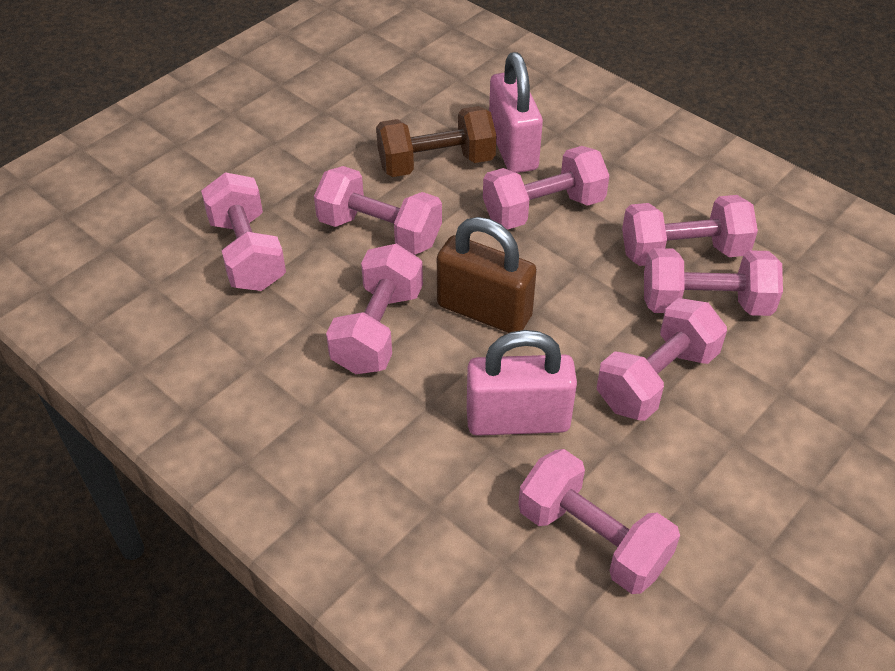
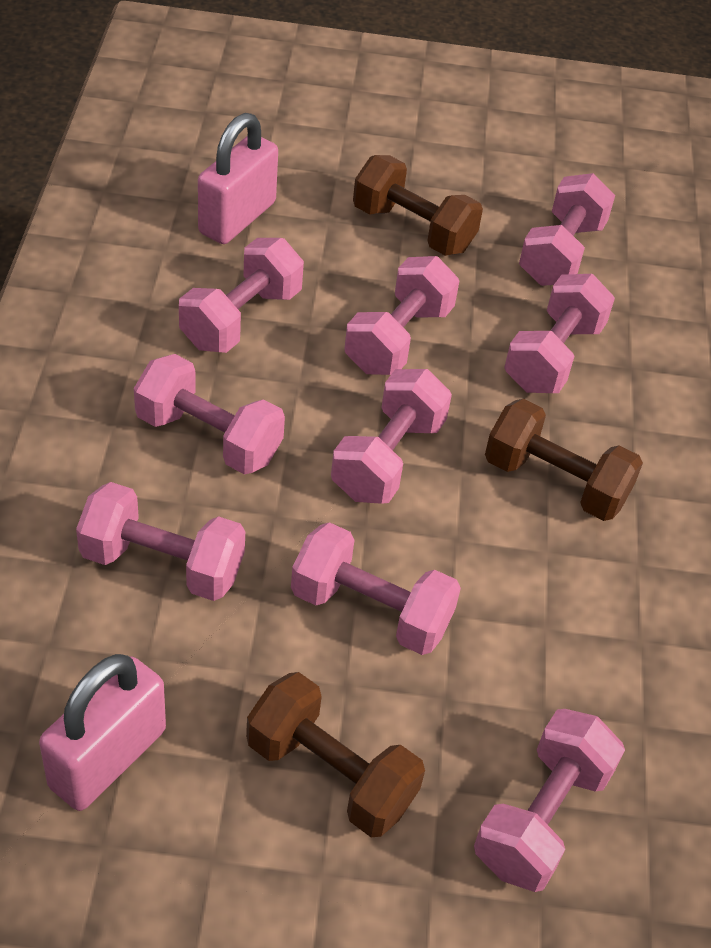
brown dumbbell: [376,106,496,177] = 1 -> [246,672,425,837] [353,155,483,256] [485,399,643,521] = 3
brown padlock: [437,217,537,333] = 1 -> none = 0
pink dumbbell: [201,172,286,291] [314,166,442,255] [326,244,423,374] [483,146,609,229] [518,449,680,594] [597,298,727,421] [622,195,758,266] [644,248,783,316] = 8 -> [76,482,245,601] [134,354,285,475] [179,238,304,353] [291,522,461,655] [331,369,452,504] [344,256,459,375] [474,709,625,892] [504,274,615,393] [519,173,615,286] = 9

